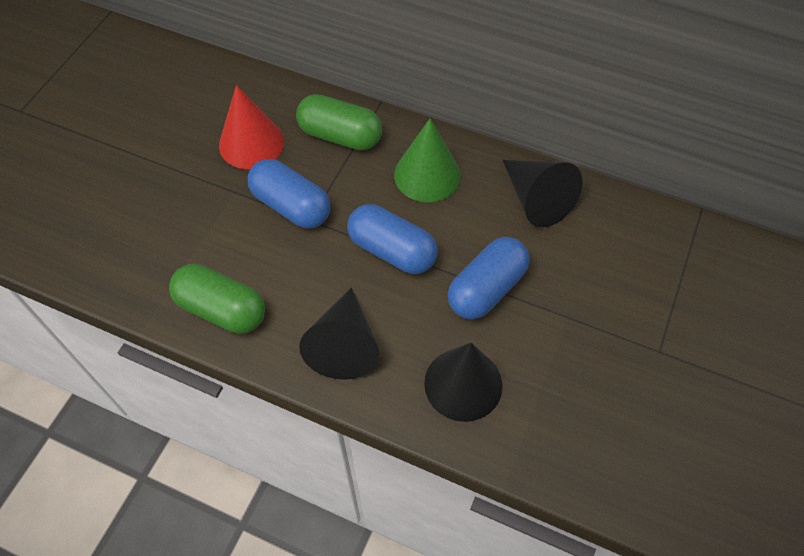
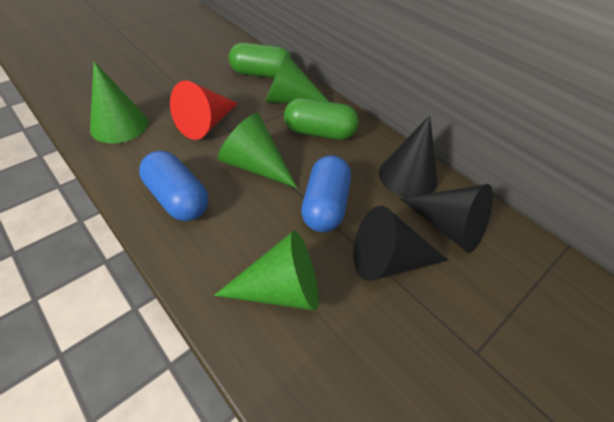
blue capsule: [248,159,331,229] [347,204,438,274] [448,237,530,319] = 3 -> [139,151,208,221] [301,155,351,232] = 2
green cone: [394,118,461,202] = 1 -> [90,61,148,144] [214,231,319,310] [218,113,297,188] [265,53,329,103] = 4

